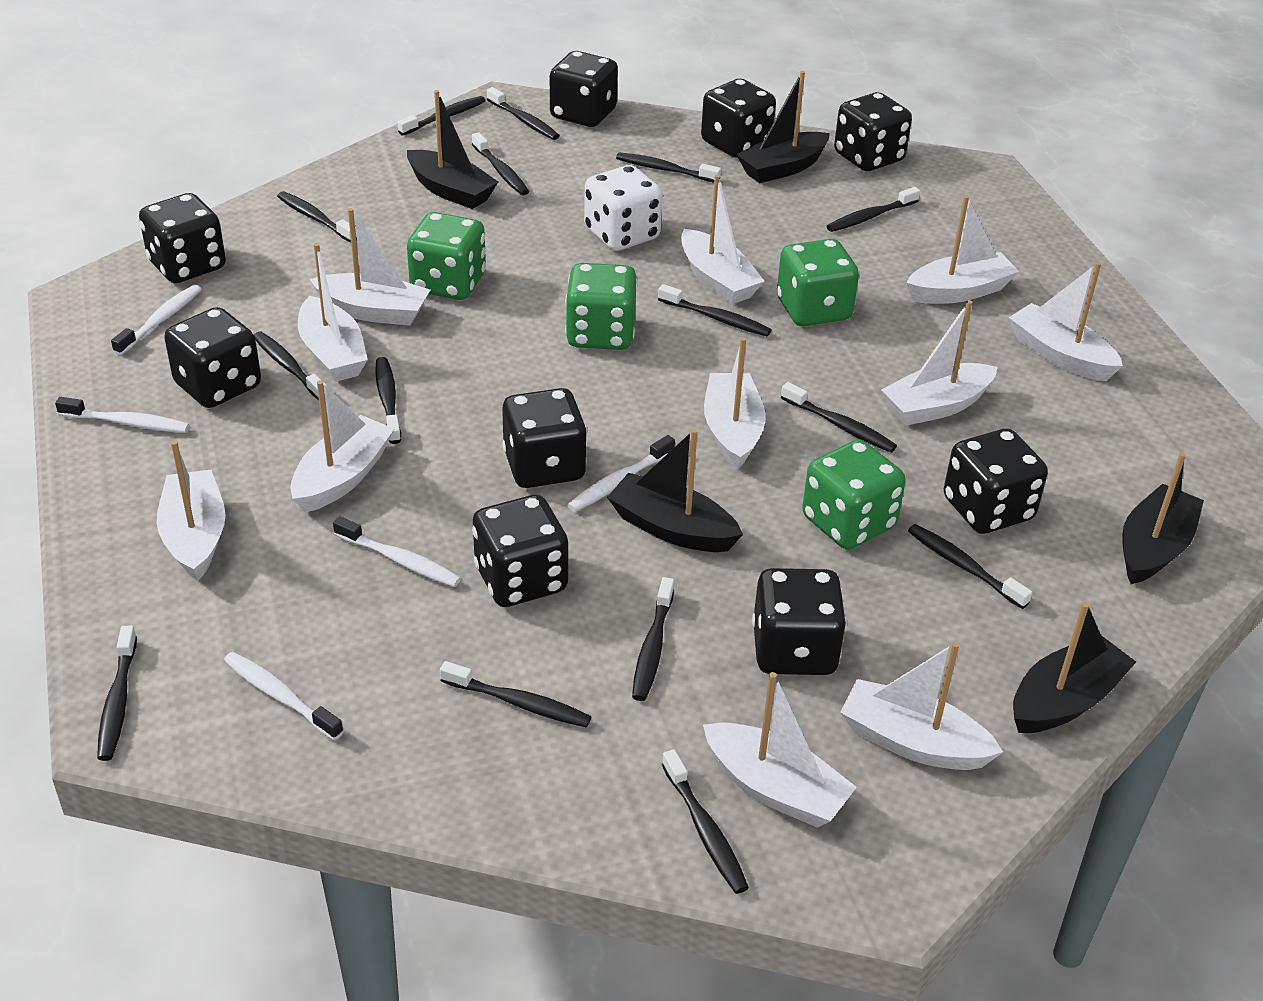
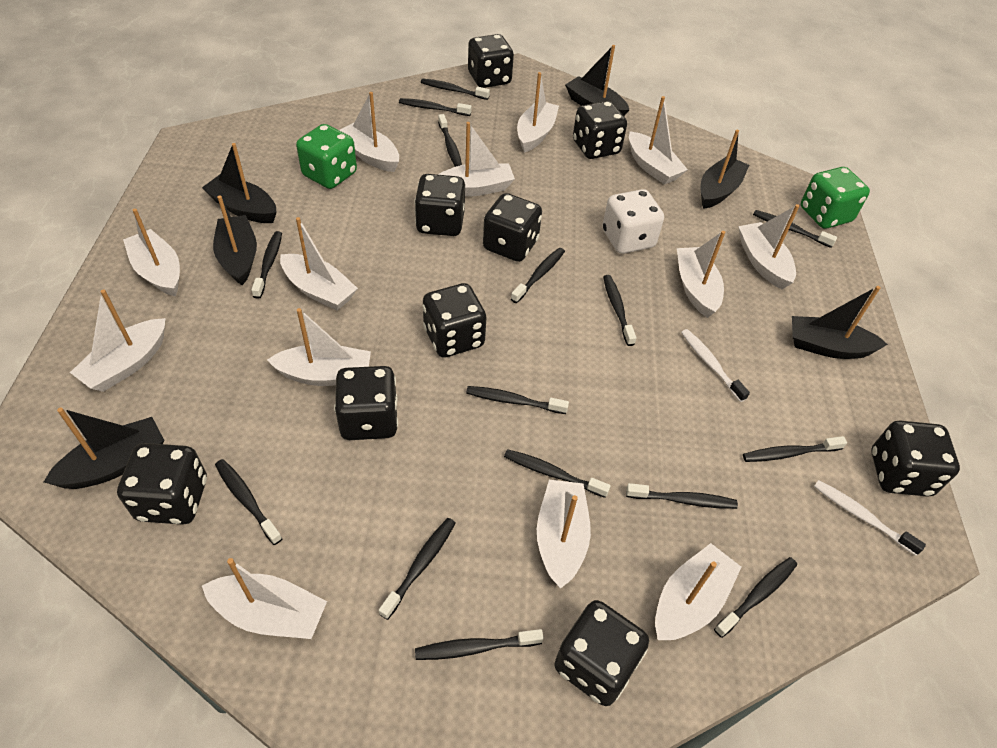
black boat: [407,90,498,209] [607,429,743,552] [736,71,830,183] [1013,602,1136,733] [1122,453,1204,584] = 5 -> [44,408,165,489] [202,143,277,223] [213,195,257,285] [565,45,629,116] [700,130,749,209] [792,286,888,359] = 6
green dice: [407,212,486,300] [565,263,638,350] [777,239,859,326] [802,439,906,549] = 4 -> [296,124,357,189] [801,167,870,229] = 2
white boat: [157,440,226,581] [290,380,394,513] [298,243,368,382] [309,208,430,326] [681,175,765,304] [703,672,857,828] [704,337,766,470] [840,642,1003,770] [881,300,998,426] [906,195,1019,304] [1009,262,1123,381] = 11 -> [70,289,166,392] [123,209,180,296] [202,558,327,639] [267,308,371,386] [280,217,358,310] [339,92,399,172] [438,122,515,197] [517,72,559,153] [537,480,591,589] [629,96,688,185] [655,543,741,640] [677,231,725,318] [738,204,800,289] = 13
white toothbrush: [55,397,190,433] [111,285,201,355] [224,652,344,740] [333,516,461,587] [567,435,675,512] = 5 -> [681,329,750,402] [814,480,926,556] = 2

